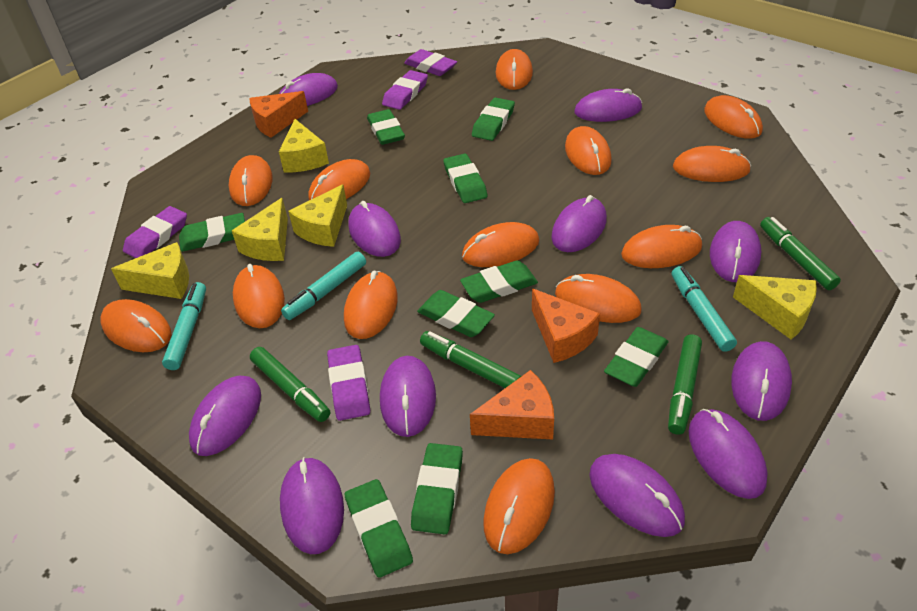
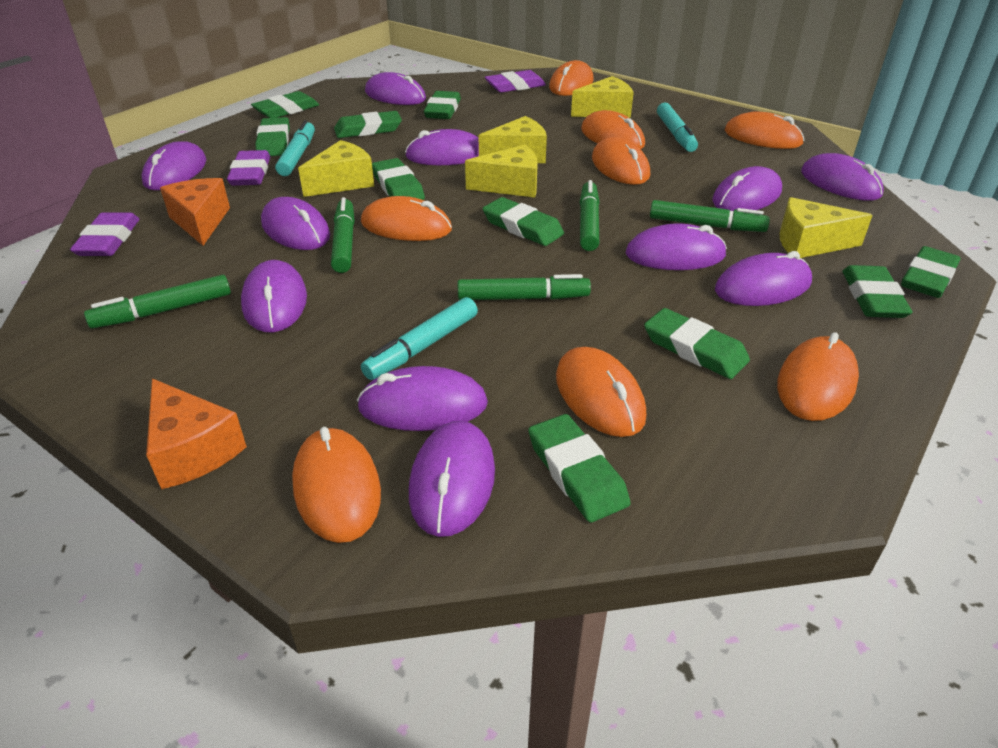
green eraser: [179,213,245,252] [345,479,413,578] [367,109,405,145] [411,443,463,534] [417,290,495,337] [443,154,488,203] [460,260,538,303] [472,97,515,141] [604,327,669,387] = 9 -> [251,91,319,118] [255,117,290,156] [334,111,402,138] [372,158,425,200] [424,91,461,119] [483,197,564,246] [528,414,631,523] [644,308,750,379] [842,265,913,318] [901,246,961,298] = 10
green marker: [250,347,330,422] [420,331,521,388] [668,334,702,435] [760,217,841,290] = 4 -> [84,275,231,329] [331,197,355,273] [458,274,591,300] [580,180,600,251] [650,200,770,232] = 5
orange cheese: [249,91,308,138] [470,370,554,440] [532,289,600,363] = 3 -> [146,379,247,489] [160,178,230,246] = 2
orange mouse: [100,299,171,352] [229,155,273,206] [233,264,285,328] [308,159,370,200] [344,271,398,339] [462,222,539,267] [483,458,555,554] [496,49,533,90] [555,274,642,323] [565,126,612,175] [621,225,702,268] [673,146,751,182] [704,95,763,139] = 13 -> [292,427,381,543] [361,196,452,241] [549,60,594,96] [556,347,646,437] [581,110,645,149] [592,137,650,185] [725,111,804,149] [777,332,859,421] = 8
purple eraser: [123,206,187,258] [327,345,370,421] [382,70,428,110] [404,49,457,76] = 4 -> [70,212,139,256] [227,150,270,186] [485,70,546,93] = 3

